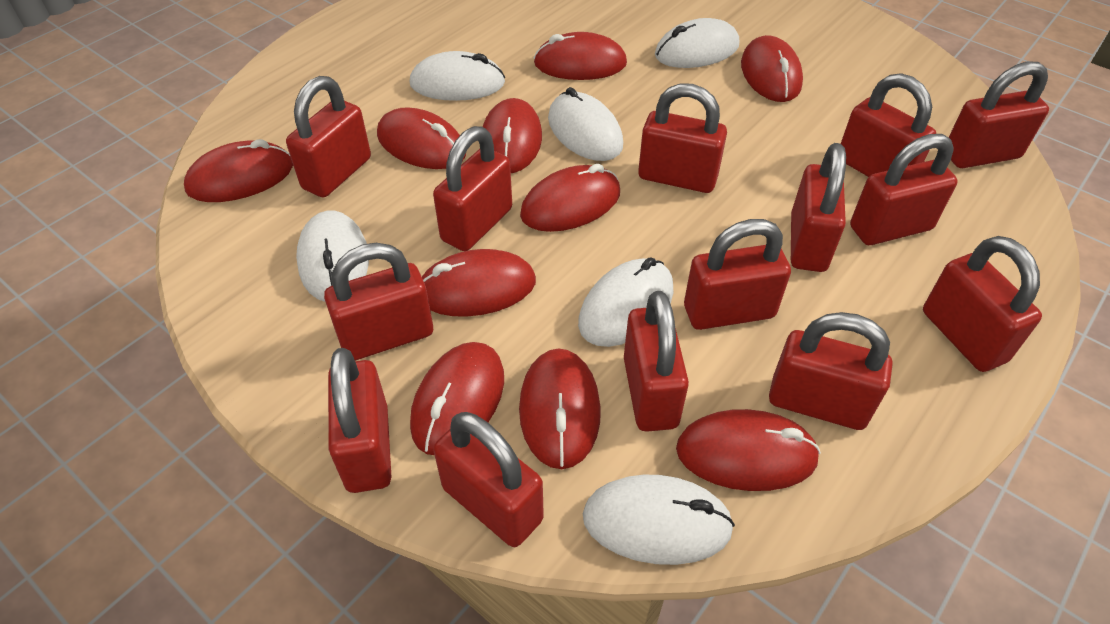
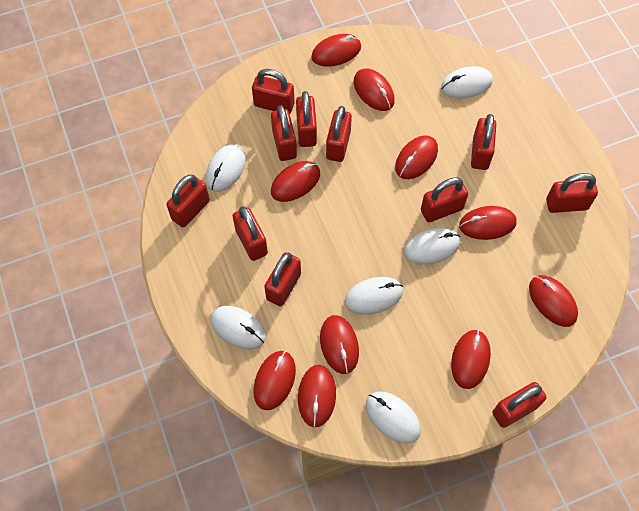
red padlock: [286,76,371,197] [324,243,433,361] [328,348,391,493] [433,126,512,251] [433,412,544,547] [624,291,689,432] [638,83,727,193] [684,219,791,330] [769,312,893,430] [791,143,846,272] [841,73,936,177] [850,134,958,245] [923,236,1042,372] [949,61,1049,168] = 14 -> [166,175,210,227] [233,206,268,261] [252,69,295,114] [264,252,301,307] [271,105,297,161] [296,91,317,147] [326,106,352,162] [421,177,468,222] [471,114,496,170] [492,382,547,428] [546,173,598,213] = 11

